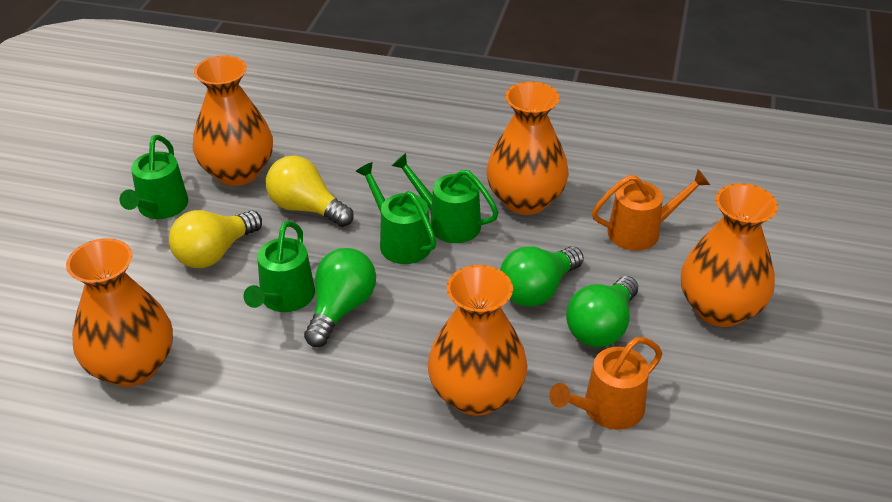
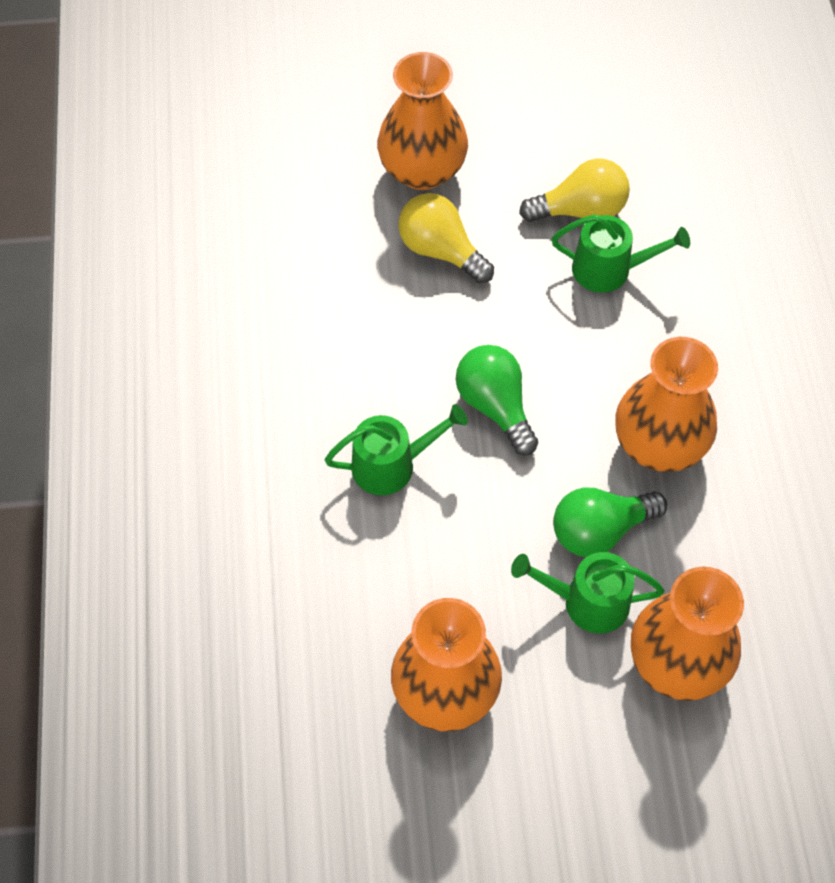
green light bulb: [304,248,376,347] [500,246,584,307] [566,276,638,347] = 3 -> [456,345,538,456] [553,488,667,557] = 2
green watering can: [119,135,188,219] [244,221,315,312] [355,162,436,264] [392,153,499,243] = 4 -> [325,404,468,495] [511,552,664,633] [552,215,690,293] = 3
orange vase: [66,238,173,387] [193,55,273,186] [428,265,528,416] [486,82,569,215] [681,183,778,327] = 5 -> [377,52,468,190] [391,598,502,732] [615,337,718,472] [631,567,744,701] = 4
orange watering can: [549,337,662,430] [592,170,710,251] = 2 -> none = 0

